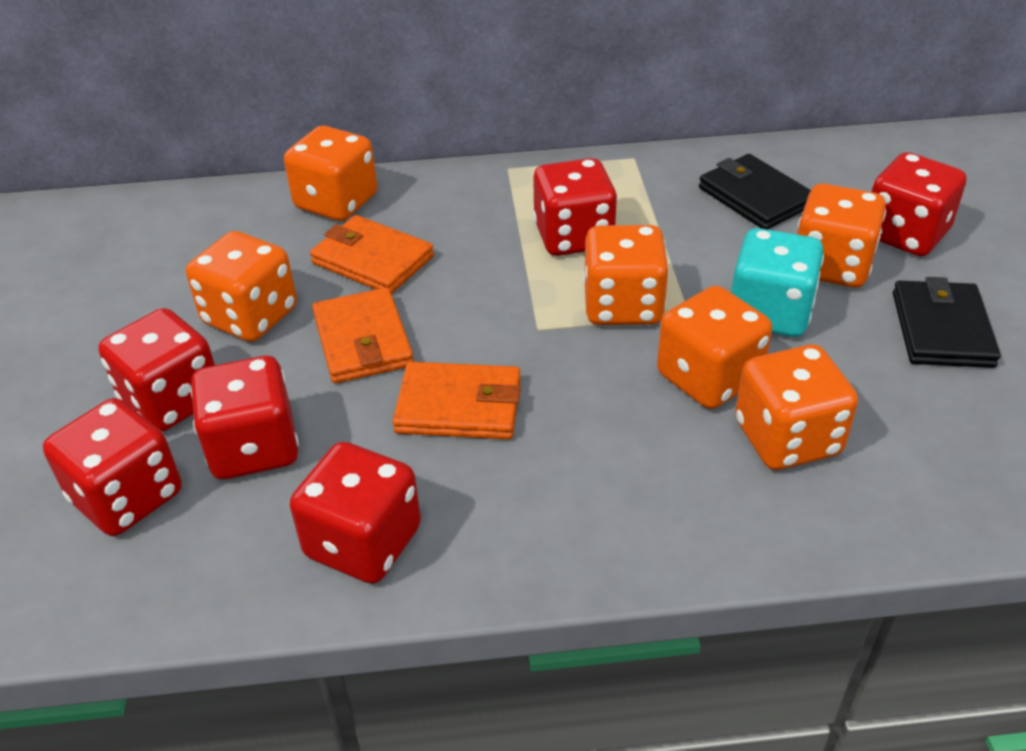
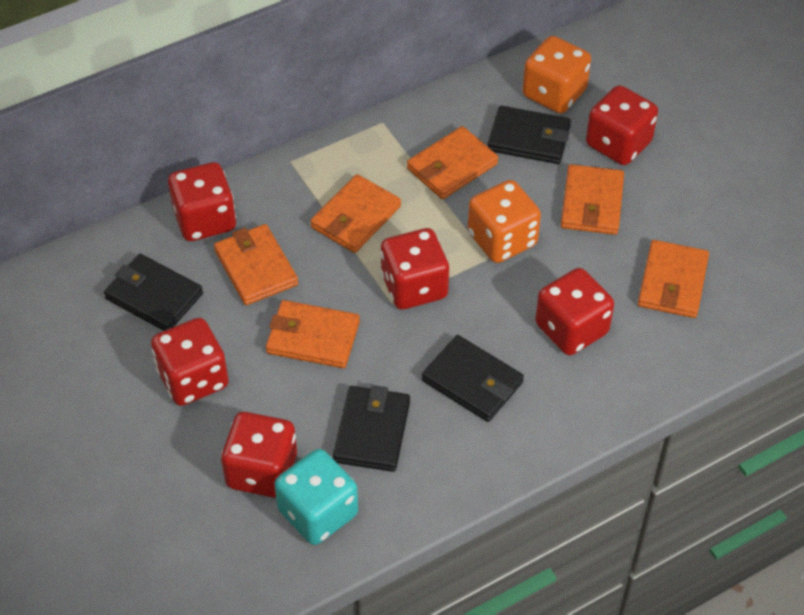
black wallet: [699,154,811,229] [893,277,1001,368] = 2 -> [104,254,203,331] [333,385,410,472] [422,335,524,422] [488,106,571,164] = 4
orange dice: [186,231,297,342] [284,126,377,221] [583,225,669,325] [657,286,772,409] [735,345,858,470] [797,183,886,288] = 6 -> [468,180,541,263] [523,36,591,113] = 2
orange wallet: [310,215,434,294] [312,287,414,383] [393,362,521,439] = 3 -> [214,224,298,305] [266,300,360,368] [310,174,401,253] [407,126,498,199] [561,164,624,235] [638,240,709,318] = 6

